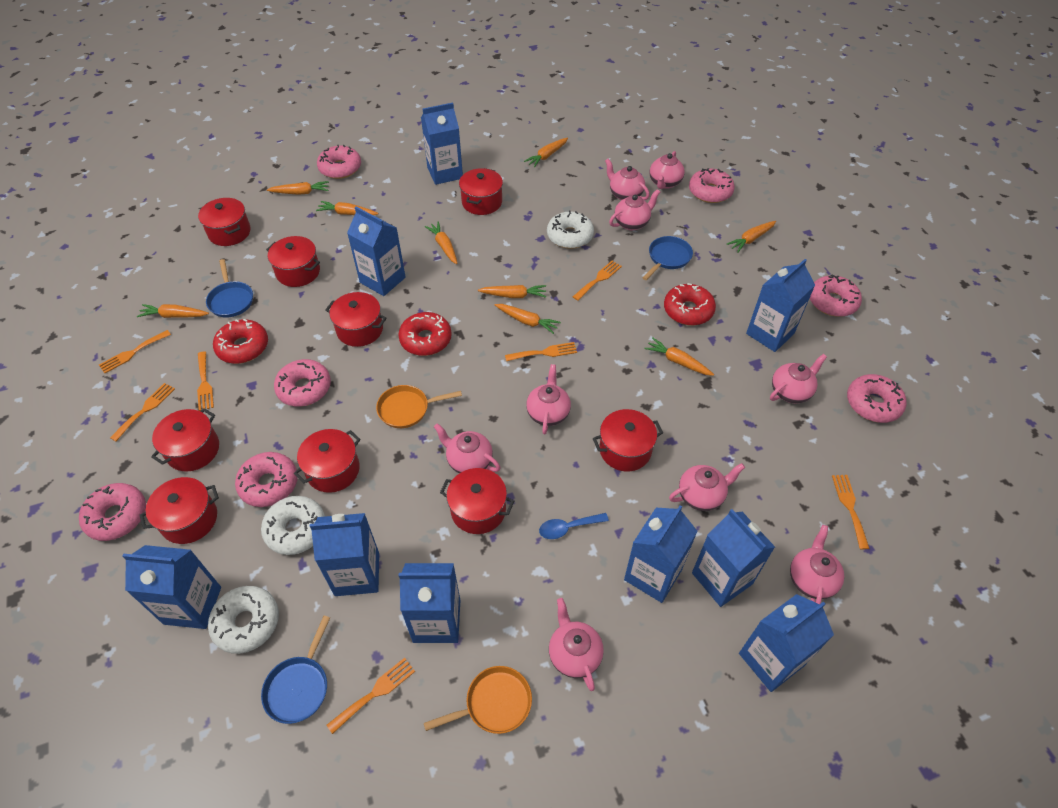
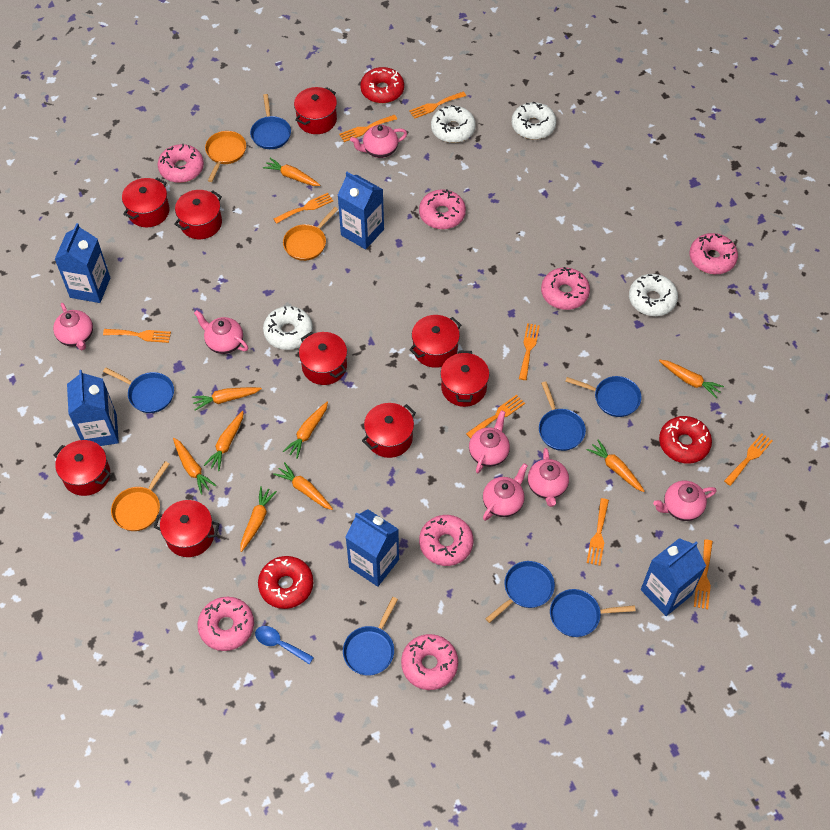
blue carton: [122,545,221,629] [310,513,379,596] [347,207,406,296] [399,563,461,643] [421,103,463,185] [624,505,697,603] [692,509,775,607] [739,594,834,692] [746,259,815,352] = 9 -> [54,223,110,303] [67,370,119,446] [338,172,384,249] [345,509,399,587] [641,538,706,616] = 5
blue pan: [206,259,253,318] [261,616,330,724] [642,236,693,280] = 3 -> [103,368,174,413] [250,94,291,149] [343,597,398,676] [486,561,555,623] [539,381,586,451] [550,589,636,637] [565,376,641,417] = 7
orange fork: [99,330,171,373] [110,383,175,441] [197,351,214,411] [326,658,415,734] [505,342,577,361] [573,261,622,301] [832,475,870,549] = 7 -> [103,329,171,343] [274,193,333,224] [339,115,397,142] [409,92,466,119] [466,395,525,439] [519,323,540,380] [587,498,609,566] [694,539,713,609] [724,433,772,486] = 9
orange pan: [376,385,462,428] [424,666,532,734] = 2 -> [111,461,169,531] [205,131,246,182] [283,207,338,261] = 3
pink teapot: [434,423,501,473] [526,364,571,434] [549,598,604,691] [605,159,650,200] [609,189,660,230] [650,151,685,189] [669,463,745,511] [770,354,827,403] [790,525,844,604] = 9 -> [53,303,93,350] [194,310,248,354] [350,125,407,158] [469,410,510,473] [483,463,528,521] [528,448,569,507] [653,481,717,521] = 7
white donut: [208,586,279,654] [261,496,325,555] [547,211,594,249] = 3 -> [263,306,313,350] [431,105,476,143] [512,102,556,140] [629,274,678,316] = 4

